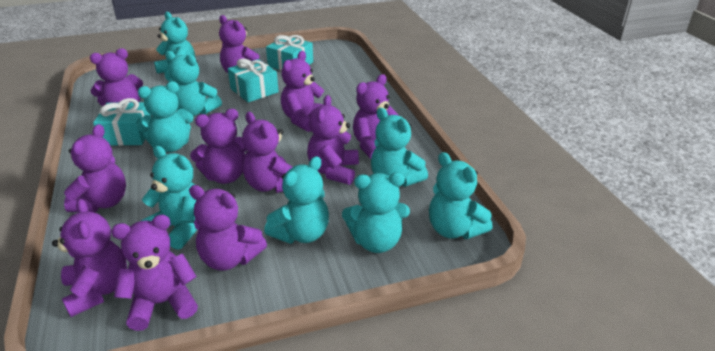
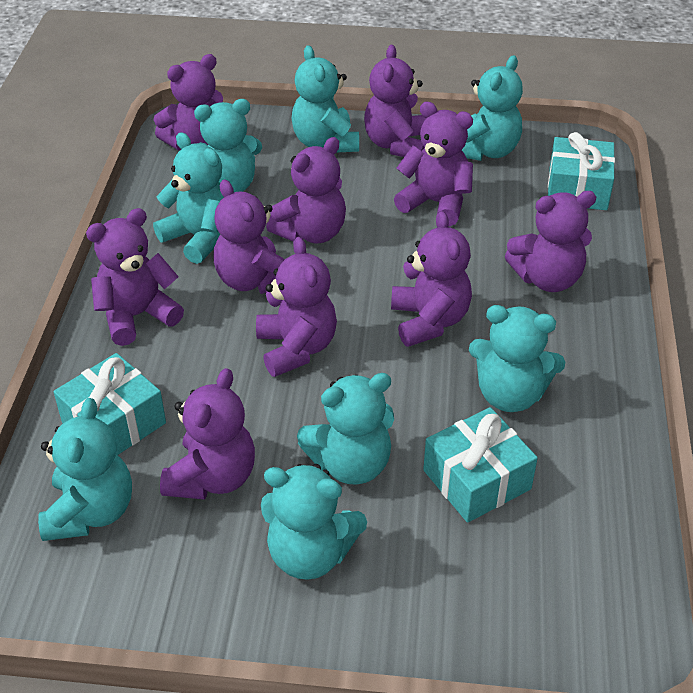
purple teddy bear: [52,199,127,317] [64,124,126,212] [90,48,143,107] [111,215,198,331] [189,185,267,271] [190,109,247,184] [219,15,259,73] [242,112,292,193] [281,51,324,132] [307,95,359,185] [353,74,399,159] = 11 -> [86,208,184,346] [154,54,223,151] [160,368,255,500] [213,179,285,294] [256,237,337,377] [266,137,346,243] [364,45,426,157] [391,211,472,347] [394,102,473,226] [505,191,596,292] = 10

